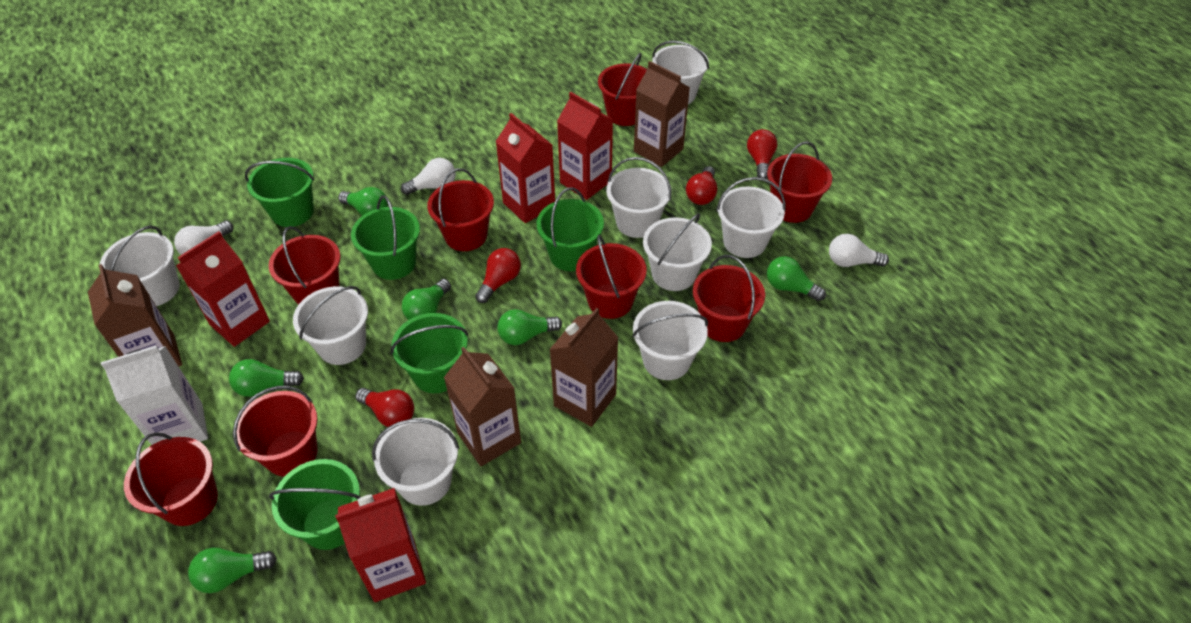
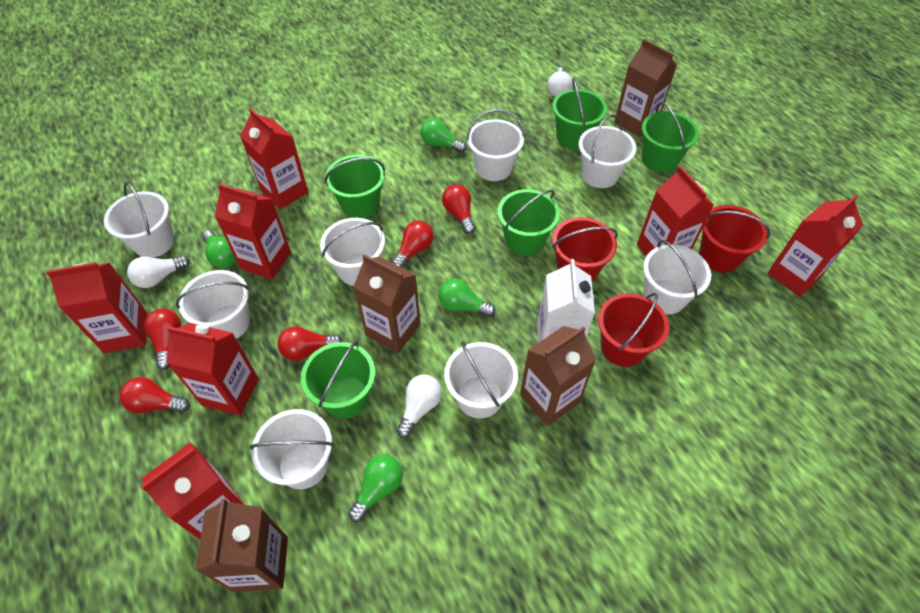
green light bulb: [188,547,277,593] [229,359,304,397] [338,187,388,216] [402,279,451,320] [497,309,562,345] [767,256,826,301] = 6 -> [202,231,236,268] [348,455,403,522] [420,118,467,153] [438,279,495,317] = 4
red bucket: [124,432,218,526] [233,386,318,477] [269,226,341,305] [427,168,494,251] [576,235,647,319] [598,53,647,126] [693,255,765,342] [767,141,832,223] = 8 -> [552,217,618,282] [598,293,669,367] [699,205,770,273] = 3
red carton: [176,231,270,347] [335,488,426,602] [496,113,555,223] [557,92,613,200] = 4 -> [46,262,147,353] [141,442,244,539] [166,323,259,415] [215,184,291,279] [240,108,308,209] [637,166,714,256] [767,195,863,297] = 7
red light bulb: [355,388,414,427] [475,248,521,303] [686,166,717,205] [747,129,777,179] = 4 -> [119,377,190,413] [144,309,181,370] [277,326,343,361] [391,221,434,268] [442,184,475,234] = 5

